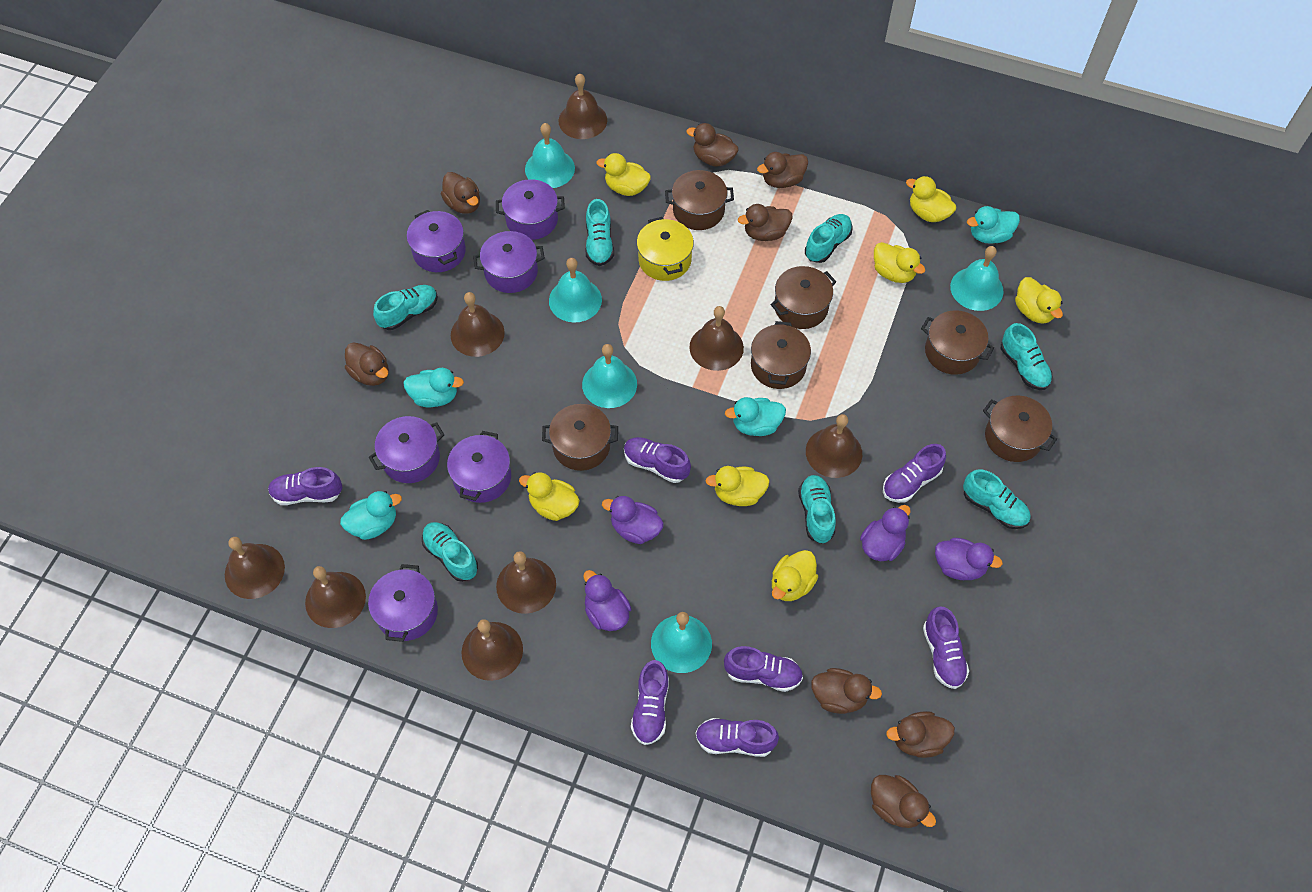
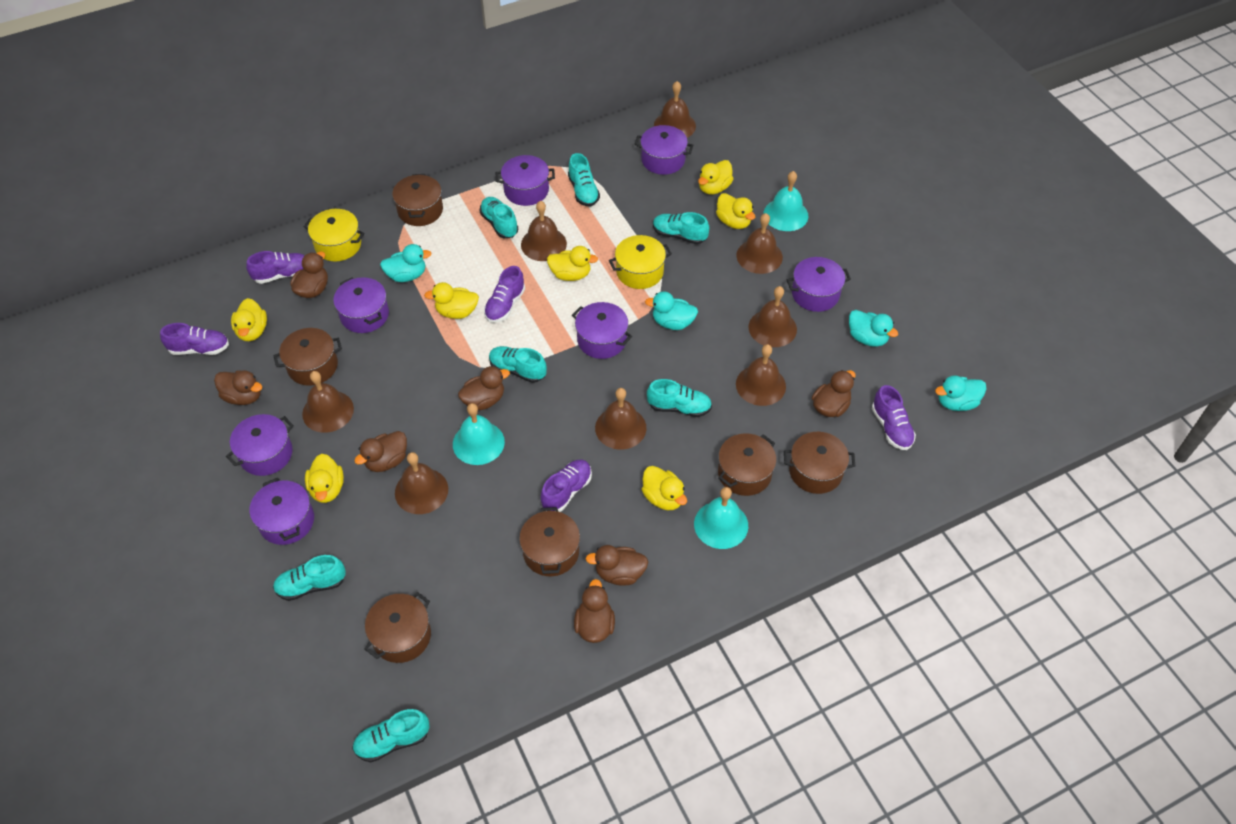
brown duck: [345,342,389,386] [441,172,480,214] [686,123,739,166] [738,204,792,241] [757,152,808,188] [811,668,882,714] [871,775,936,828] [886,711,955,758] = 8 -> [214,370,262,405] [290,252,328,298] [354,431,407,472] [458,366,510,410] [574,579,615,643] [586,545,648,586] [812,370,856,417] = 7
purple duck: [584,570,631,631] [602,496,664,544] [860,505,910,561] [935,538,1003,580] = 4 -> none = 0
purple pot: [368,564,438,642] [369,416,444,483] [407,210,466,272] [447,431,511,503] [473,231,545,293] [496,179,565,240] = 6 -> [226,414,293,476] [249,478,314,545] [333,277,389,333] [496,155,555,206] [572,302,632,359] [635,125,693,175] [787,257,851,312] = 7
purple shoe: [268,467,343,505] [624,437,691,483] [631,660,669,745] [695,718,779,757] [724,646,803,692] [883,444,946,503] [923,607,969,689] = 7 -> [160,323,229,355] [246,251,305,284] [484,266,525,323] [541,460,592,512] [872,385,916,450] = 5
turquoise bell: [525,123,575,188] [549,258,602,322] [582,344,637,408] [651,612,712,673] [950,246,1004,311] = 5 -> [453,403,505,465] [694,487,748,549] [764,171,808,231] = 3
yellow pot: [637,217,694,281] = 1 -> [304,209,364,261] [609,235,672,289] = 2

